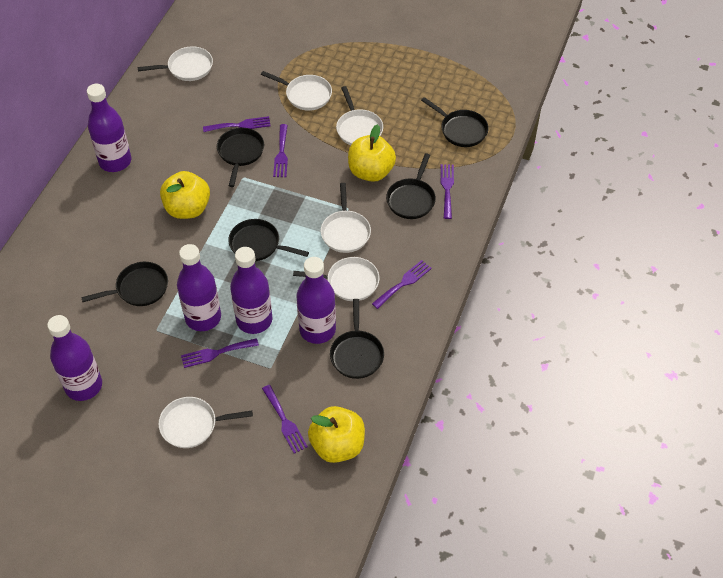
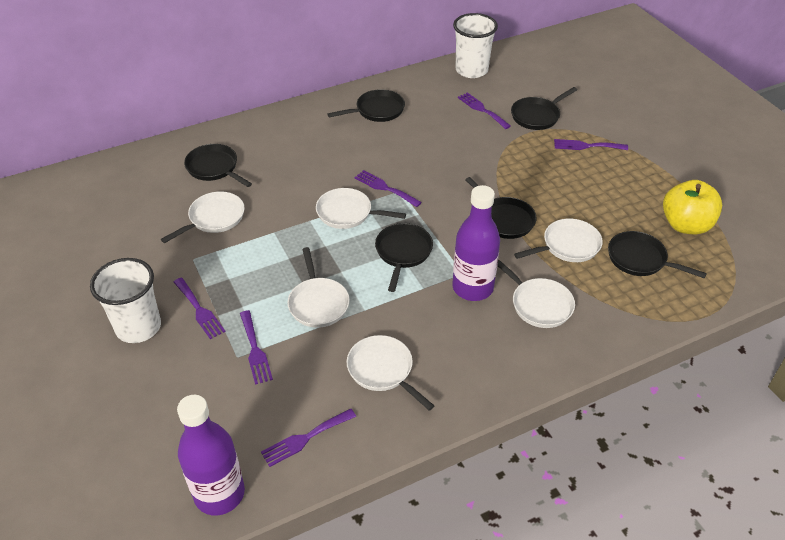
purple bottle: [47,315,102,401] [87,84,131,172] [177,244,221,331] [230,247,272,334] [297,257,336,344] = 5 -> [177,395,245,515] [453,185,500,301] = 2
white cup: none = 0 -> [90,258,161,343] [453,13,498,78] = 2
yellow apple: [160,171,210,219] [308,406,365,463] [348,124,396,182] = 3 -> [663,180,722,234] = 1

